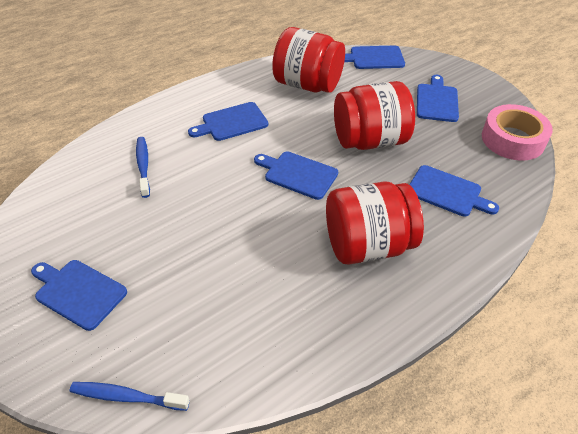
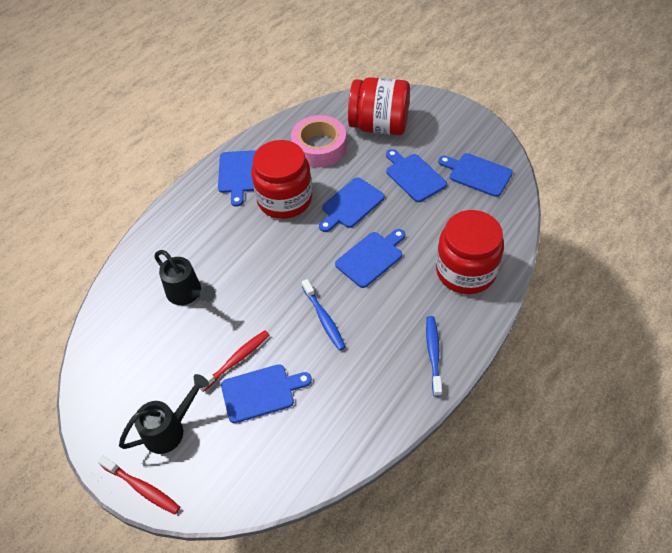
black watering can: none = 0 -> [119,374,209,454] [154,250,215,305] = 2
red toothbrush: none = 0 -> [98,456,180,515] [200,330,269,392] = 2

